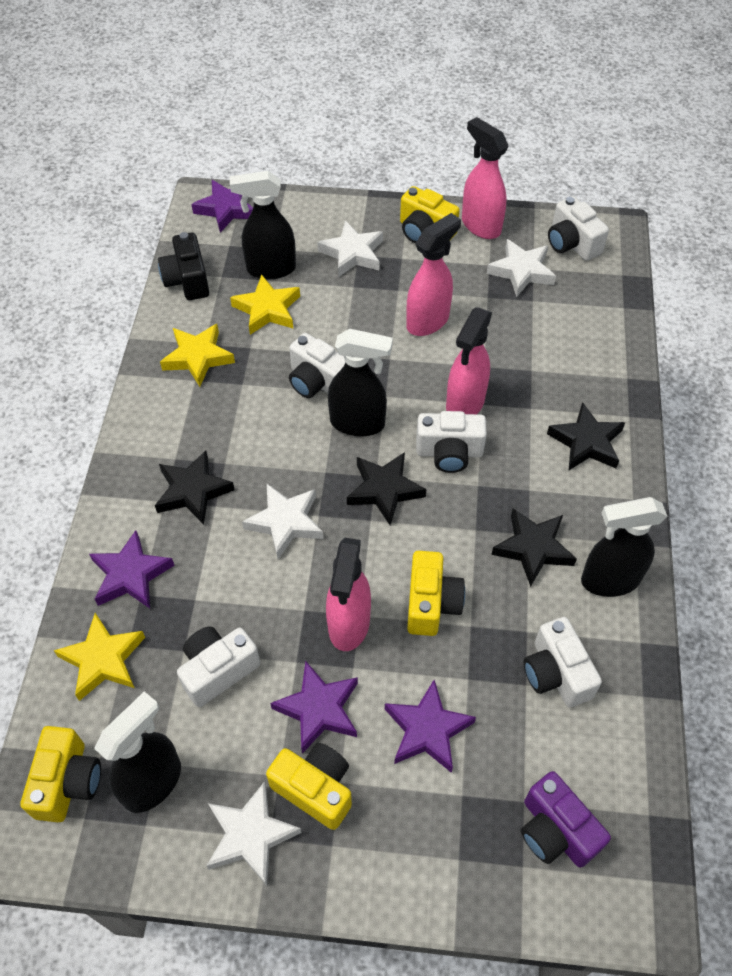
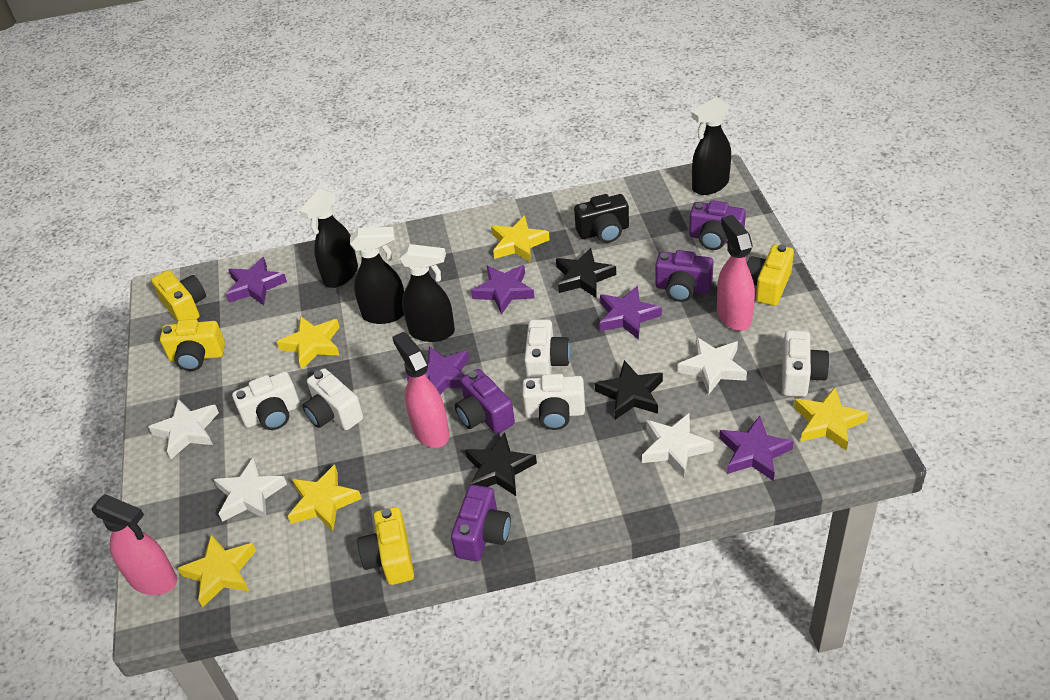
black star: [155,451,235,525] [347,452,427,525] [491,508,577,587] [547,402,625,471] = 4 -> [465,432,537,496] [556,248,616,298] [595,360,663,420] = 3
pink spray bottle: [326,538,371,651] [406,213,461,336] [446,307,492,414] [462,117,508,239] = 4 -> [91,494,177,595] [392,332,450,448] [717,215,755,331] = 3
purple camera: [521,771,611,867] = 1 -> [451,485,511,561] [455,369,515,434] [655,250,714,302] [689,200,746,250] = 4
purple star: [89,530,175,608] [191,180,253,233] [270,661,358,754] [385,680,476,773] = 4 -> [226,257,287,305] [406,346,469,395] [471,265,535,315] [600,286,662,340] [719,416,794,481] = 5
yellow star: [54,613,145,701] [160,324,235,387] [230,274,300,335] = 3 -> [177,535,256,607] [276,316,340,369] [288,464,362,531] [491,215,550,263] [794,387,868,451] = 5

